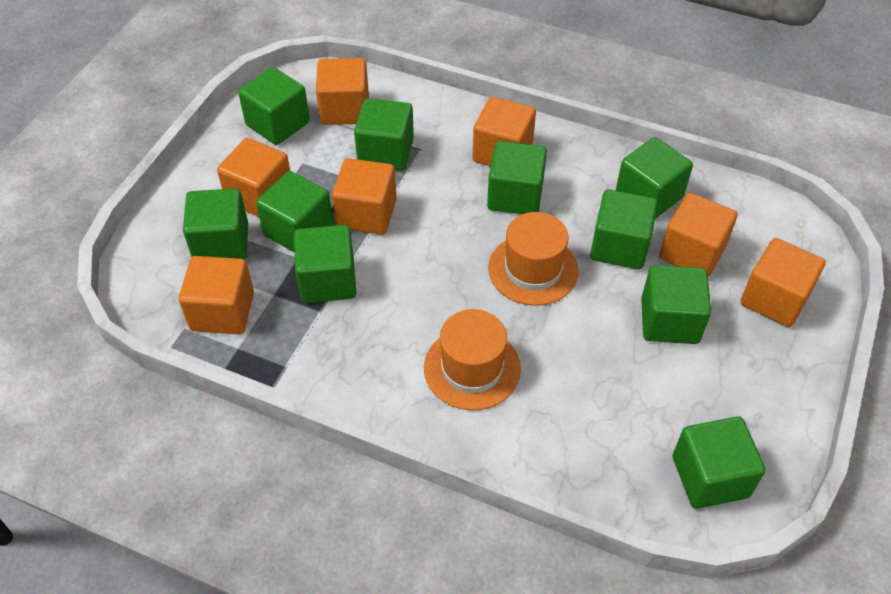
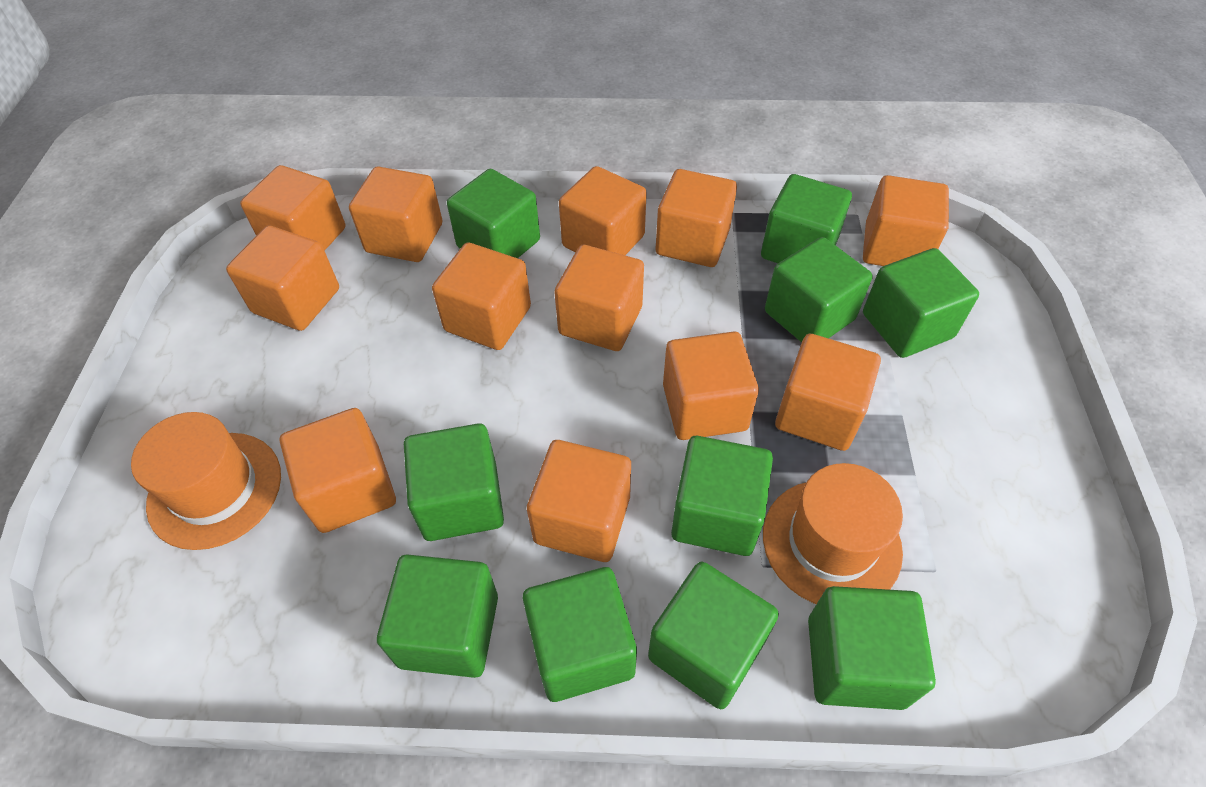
orange cube: [179,256,254,335] [217,138,290,217] [316,58,369,125] [332,158,397,235] [473,96,536,166] [659,193,737,277] [741,238,826,327] = 7 -> [226,226,339,331] [240,165,346,251] [280,408,396,533] [349,167,442,262] [432,242,531,350] [527,440,631,562] [554,245,644,351] [559,166,647,255] [656,169,737,267] [663,332,759,440] [775,334,881,451] [863,175,949,266] = 12

